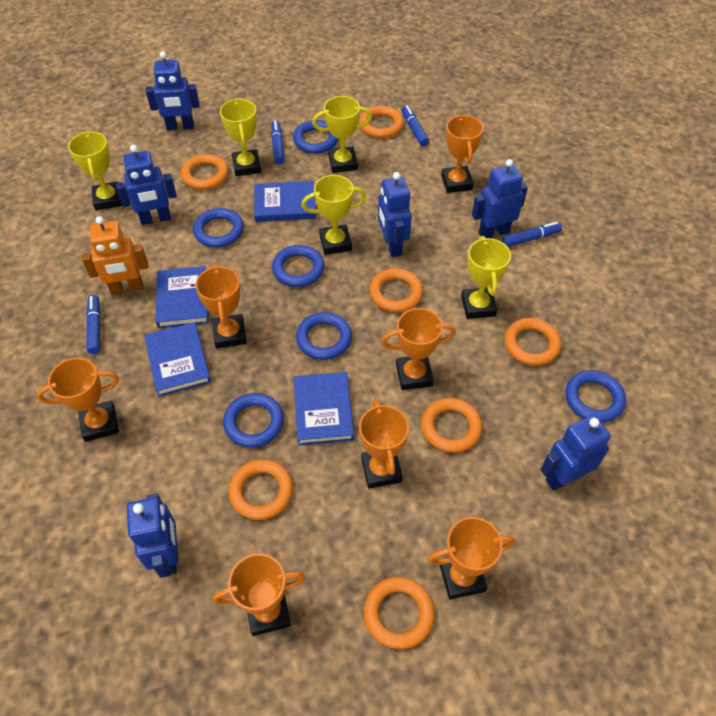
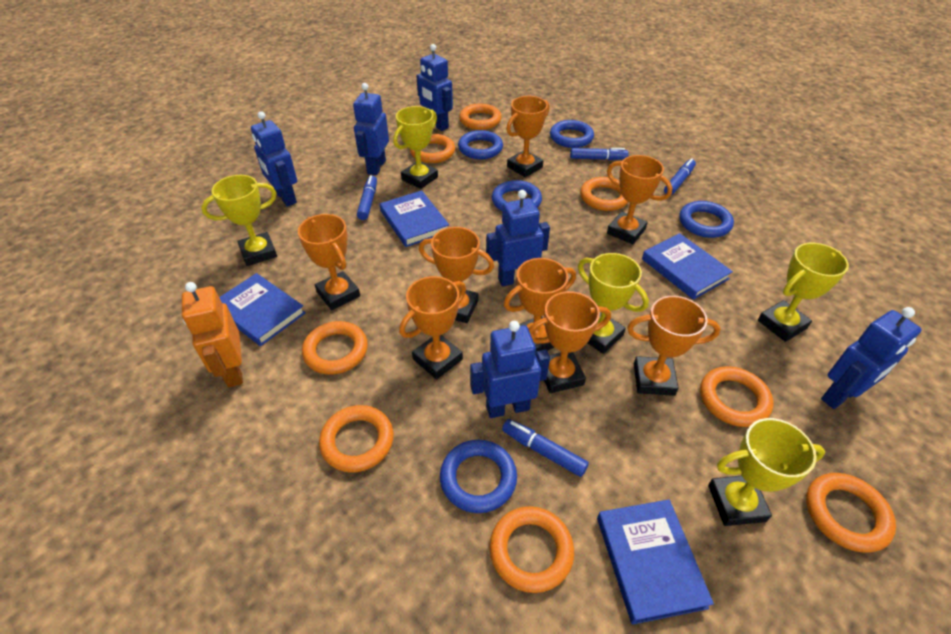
blue ring: [193,208,244,248] [223,393,284,448] [272,245,325,287] [293,120,338,154] [296,312,352,360] [566,370,626,423] = 6 -> [440,440,517,513] [458,130,503,159] [492,180,542,211] [550,120,594,148] [679,201,734,238] = 5
orange ring: [181,154,229,190] [228,459,293,520] [359,106,404,138] [364,577,435,649] [369,268,423,312] [421,398,482,453] [504,318,561,366] = 7 -> [302,321,368,375] [319,405,394,473] [410,134,455,163] [459,104,502,130] [489,506,574,593] [580,177,628,211] [700,366,774,427] [806,473,896,553] = 8
orange trophy: [37,358,119,442] [195,264,247,348] [213,553,306,636] [359,399,409,488] [381,308,456,390] [428,517,516,599] [441,115,484,193] = 7 -> [298,214,360,310] [399,276,466,379] [419,227,494,323] [504,258,576,355] [506,96,550,177] [529,291,611,393] [607,155,672,244] [627,296,721,396] = 8

